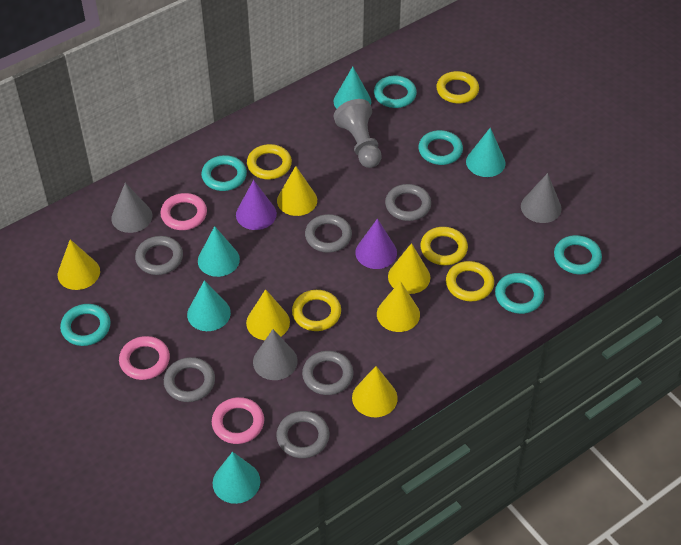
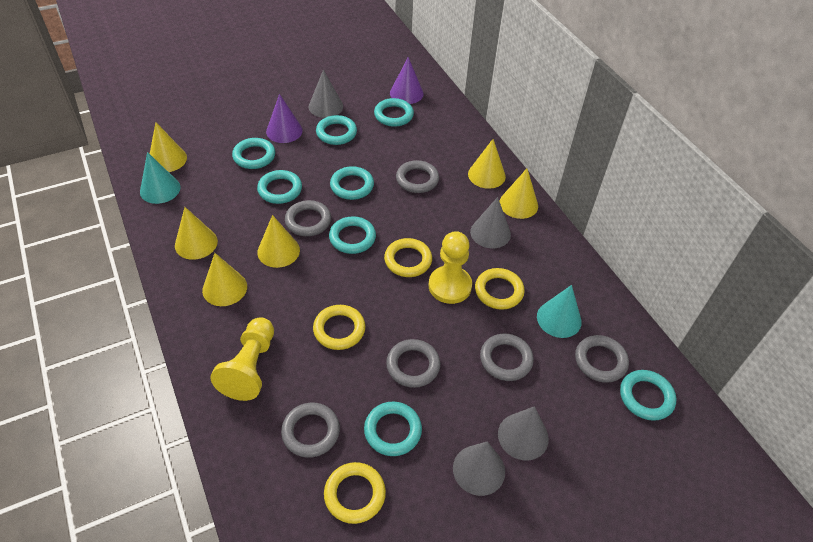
grey cone: [111,183,152,233] [253,329,298,380] [521,173,562,223] = 3 -> [309,70,343,118] [453,441,505,496] [470,197,511,249] [498,406,549,460] = 4
grey pawn: [334,99,382,168] = 1 -> none = 0
pink ring: [119,336,170,380] [160,193,207,230] [212,397,264,444] = 3 -> none = 0
turquoise cone: [187,280,231,331] [198,226,240,277] [213,452,260,504] [333,67,371,109] [466,128,505,177] = 5 -> [140,152,180,204] [537,285,582,338] = 2
turquoise ring: [60,304,111,346] [201,155,247,191] [374,76,417,108] [418,130,463,165] [495,273,544,314] [554,235,602,274] = 6 -> [232,138,275,169] [257,170,302,204] [316,115,357,145] [329,216,376,254] [330,166,374,200] [364,402,422,456] [374,98,414,127] [620,370,676,421] = 8
yellow pawn: none = 0 -> [210,317,274,401] [428,231,472,304] = 2
yellow ring: [247,144,292,179] [292,290,341,331] [420,227,468,265] [436,71,479,103] [446,261,494,301] = 5 -> [313,305,366,350] [324,462,386,524] [384,238,432,277] [475,268,525,310] = 4

